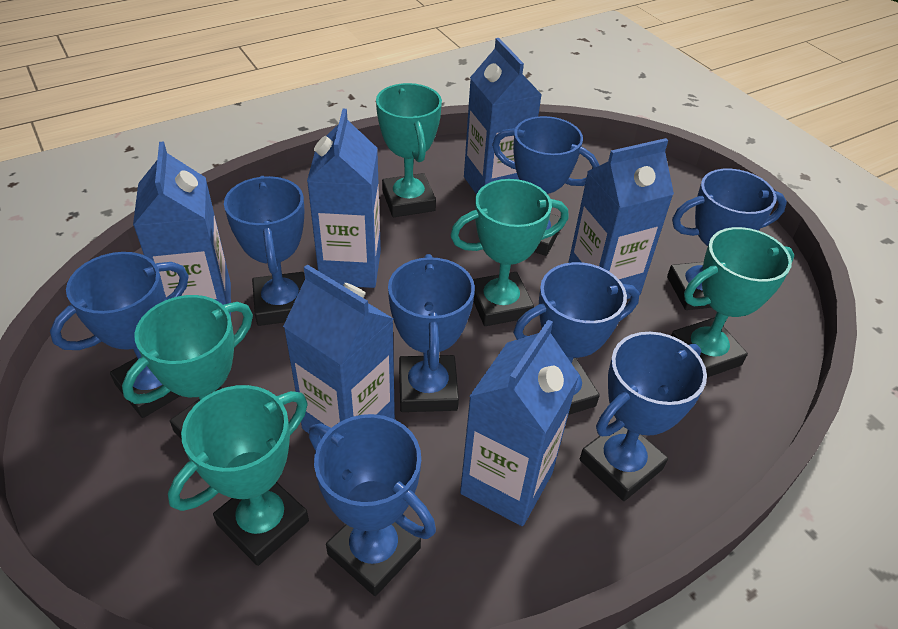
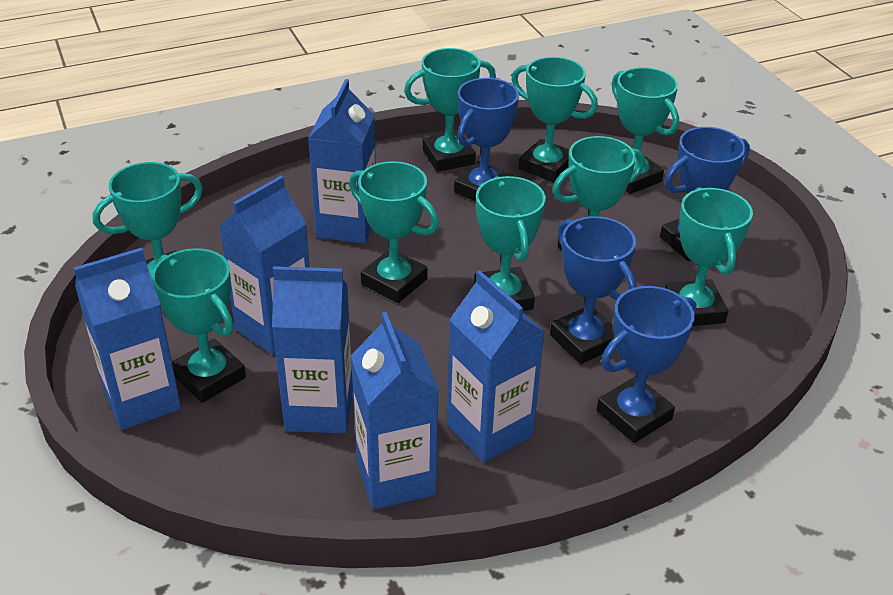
blue trophy: [50,252,189,418] [224,176,305,326] [309,414,436,596] [388,254,475,412] [492,116,599,256] [513,262,640,415] [580,332,707,501] [667,169,787,310] = 8 -> [454,78,519,201] [550,216,637,364] [597,286,696,443] [660,127,750,262] = 4
turquoise trophy: [122,295,253,439] [168,385,309,566] [376,83,442,217] [450,179,568,326] [671,227,794,377] = 5 -> [93,162,203,279] [152,248,246,403] [349,161,439,303] [404,48,496,172] [474,176,546,311] [512,57,598,183] [553,136,644,251] [611,67,679,194] [665,187,753,326] = 9

